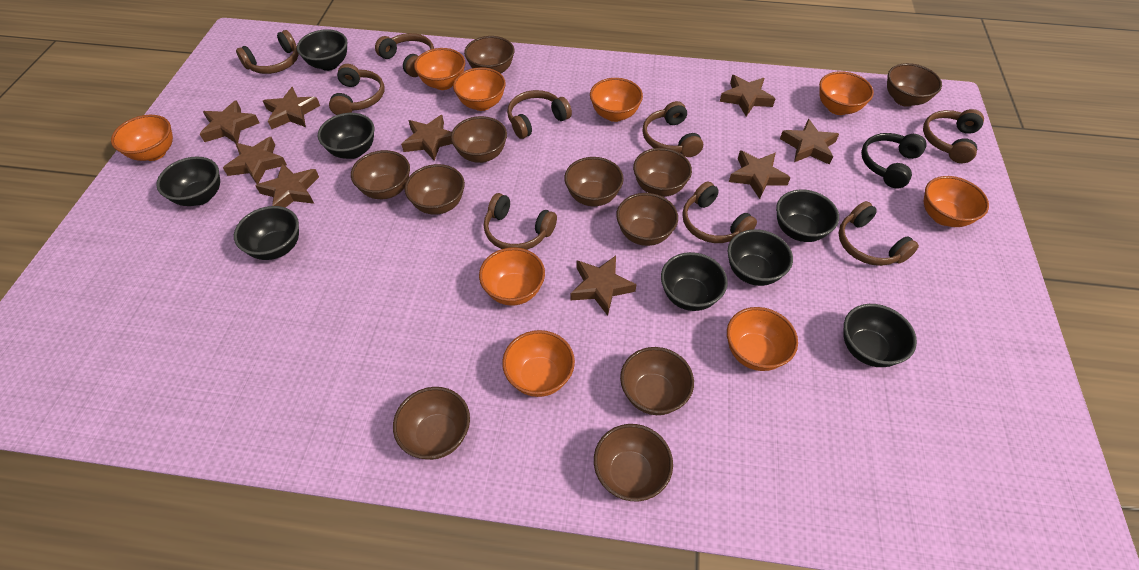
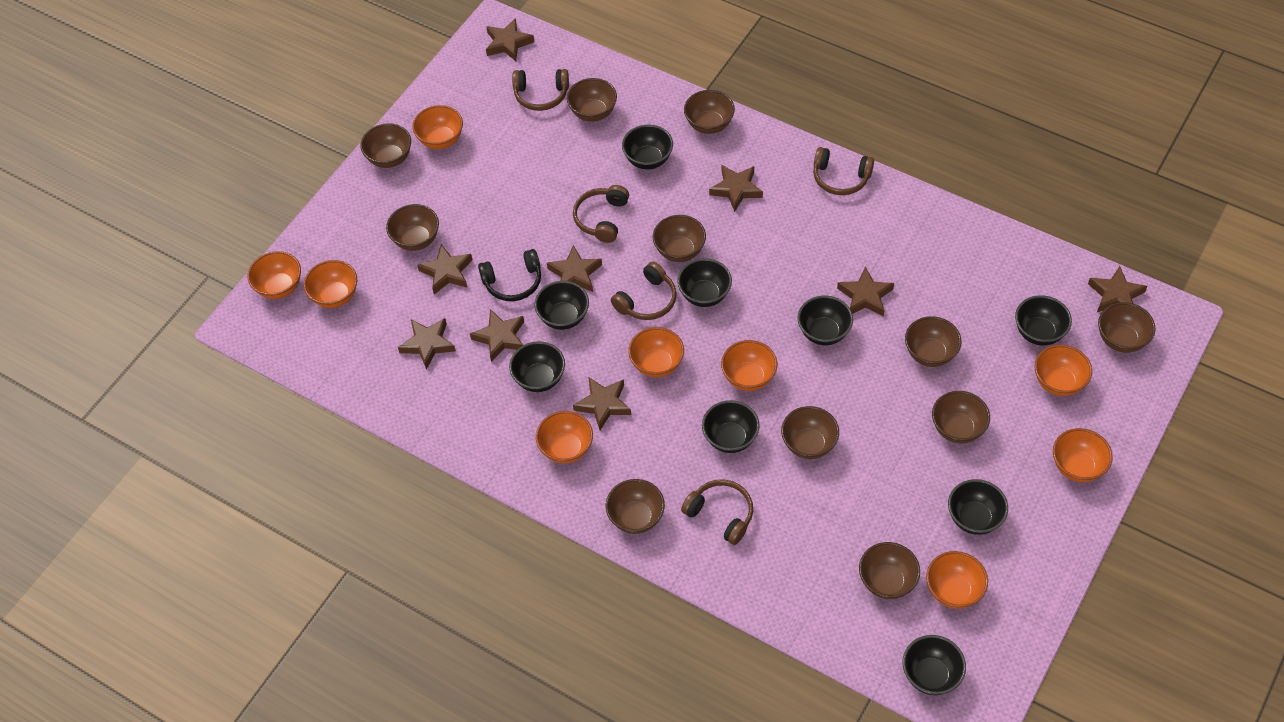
black bowl: [156,156,220,206] [234,206,299,260] [297,29,347,71] [318,113,374,159] [661,252,728,311] [727,229,793,286] [776,190,839,242] [844,304,917,367] = 8 -> [509,341,565,392] [534,281,589,330] [622,125,673,169] [677,258,732,307] [702,400,760,453] [798,296,853,345] [903,635,966,695] [948,479,1008,535] [1015,295,1072,346] = 9
brown headphones: [236,30,299,74] [329,64,384,115] [375,33,434,77] [484,193,557,250] [507,90,572,139] [642,101,703,157] [682,182,757,243] [838,201,919,266] [923,109,984,163] = 9 -> [512,69,569,111] [573,185,629,243] [611,262,677,320] [681,479,753,545] [813,147,874,195] = 5

